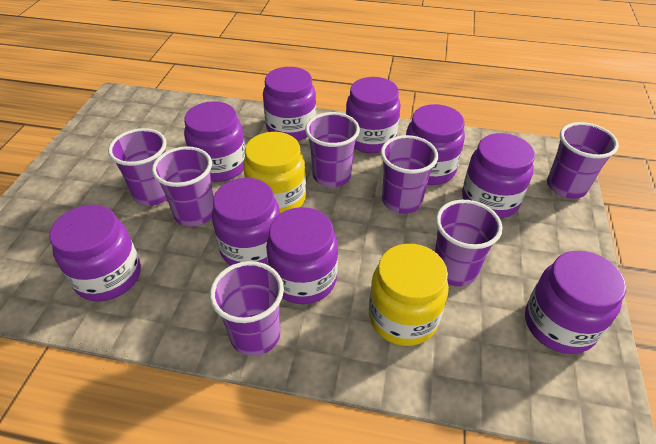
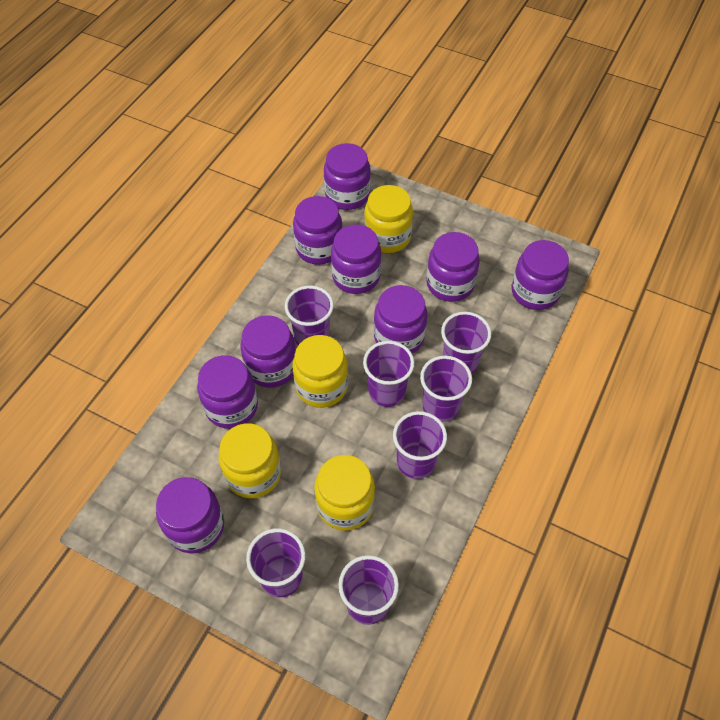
yellow jar: [243,132,306,213] [369,244,449,346] = 2 -> [219,423,281,498] [292,335,348,408] [314,455,375,531] [364,185,413,253] = 4

